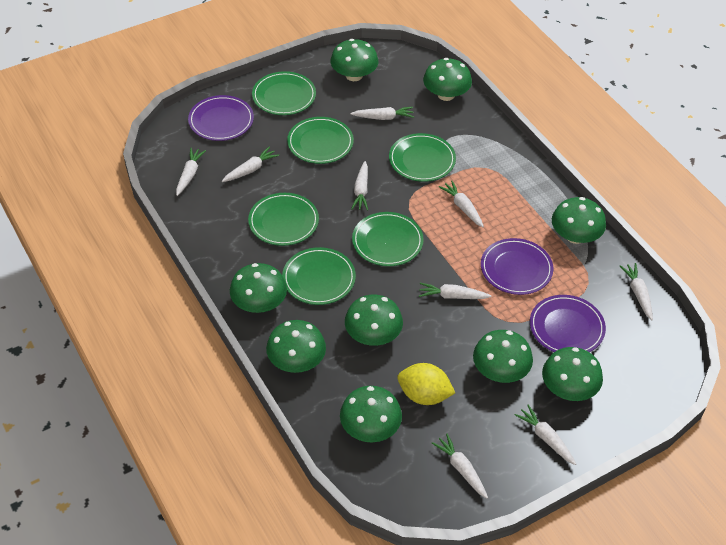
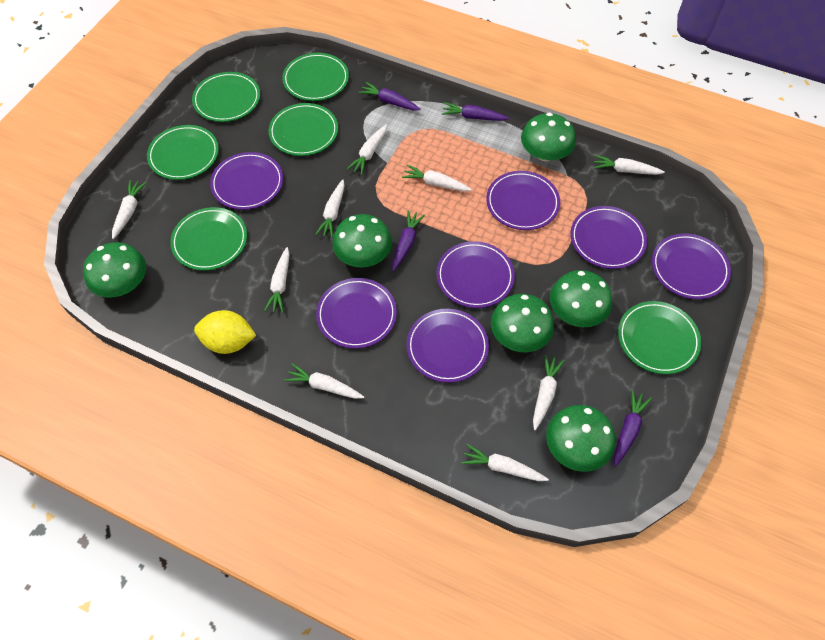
green mushroom: [230,263,287,313] [266,320,326,373] [330,39,378,81] [340,386,402,442] [345,295,403,346] [423,58,472,101] [473,330,533,383] [542,347,603,401] [552,197,606,244] = 9 -> [83,242,146,298] [333,214,392,268] [491,294,554,352] [521,113,576,161] [546,405,615,472] [550,270,612,327] = 6
purple carrot: none = 0 -> [359,82,421,110] [392,210,425,272] [442,102,509,121] [614,390,652,467] = 4
purple plate: [188,95,254,141] [481,238,553,295] [530,295,606,352] = 3 -> [210,152,283,210] [316,278,397,349] [407,309,489,383] [436,241,515,308] [486,171,560,230] [570,206,647,269] [652,233,731,299] = 7

